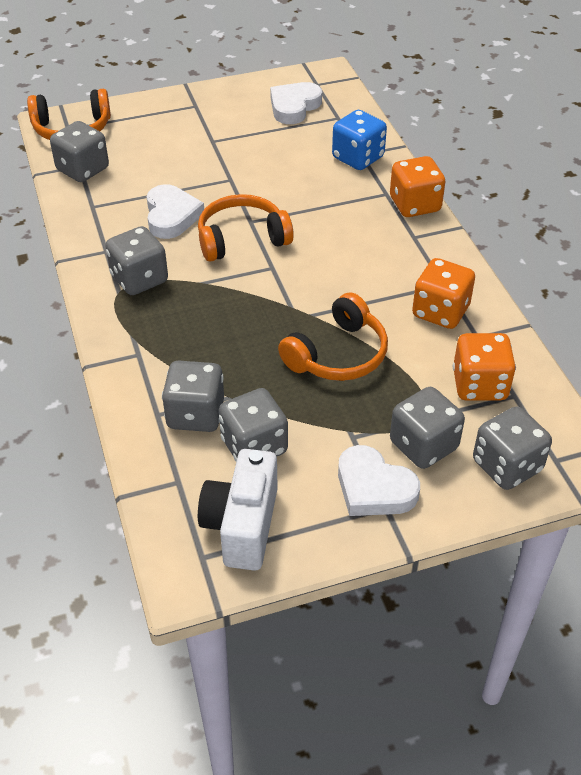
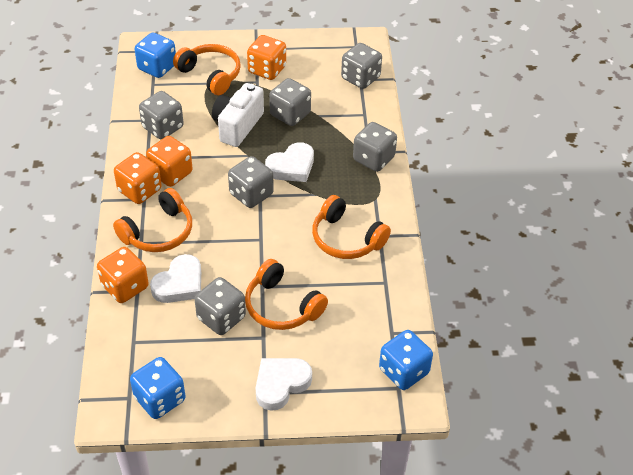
blue dice: [332,110,387,170] = 1 -> [130,357,185,419] [135,32,176,78] [379,330,433,390] = 3
orange dice: [390,156,445,217] [412,258,475,329] [453,333,516,401] = 3 -> [97,247,149,303] [114,152,162,204] [146,136,193,187] [247,35,286,80] = 4
orange headphones: [27,89,111,140] [198,194,294,262] [278,292,388,381] = 3 -> [113,188,192,252] [173,44,241,95] [245,259,328,330] [312,195,391,259] = 4

